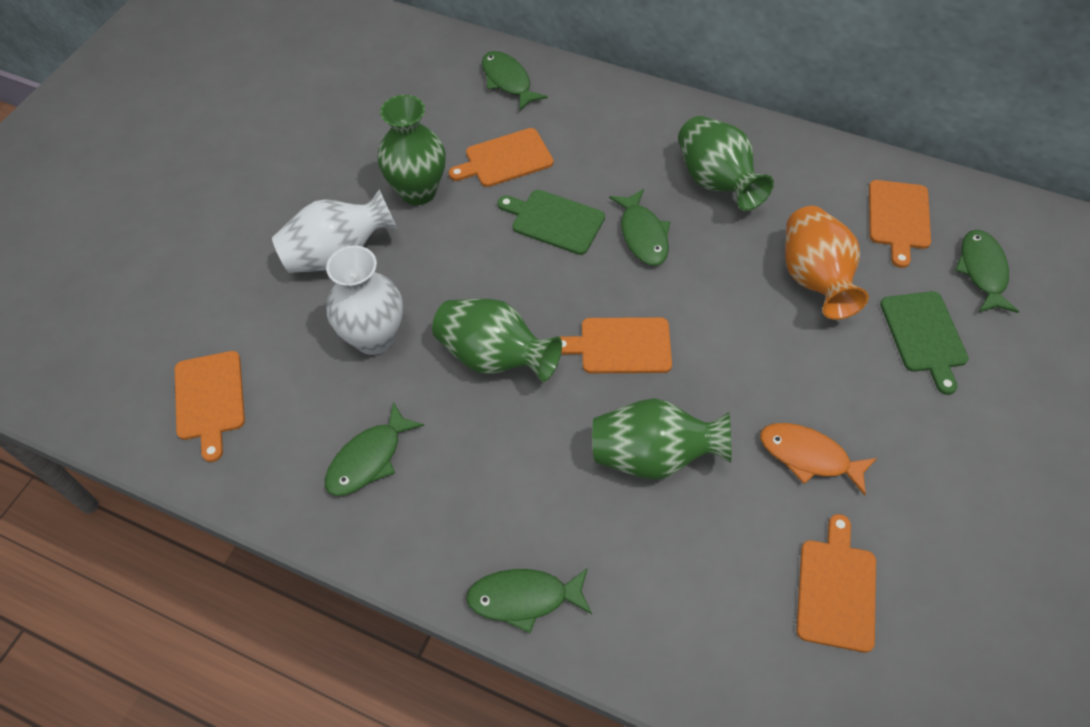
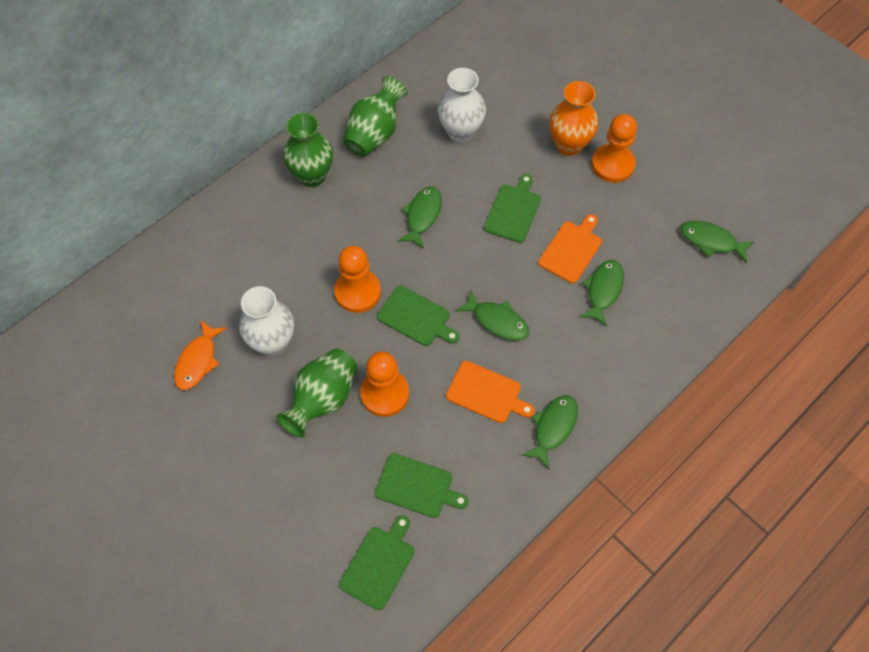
green cutting board: [498,190,605,255] [880,291,969,395] = 2 -> [339,515,414,610] [375,453,468,518] [377,286,459,346] [484,174,541,243] = 4
green vase: [377,95,446,205] [432,299,562,382] [592,398,731,480] [678,116,774,211] = 4 -> [276,348,357,438] [283,113,333,187] [343,76,408,156] = 3
orange cutting board: [175,351,245,462] [449,128,553,187] [560,317,672,373] [796,514,876,653] [869,180,931,268] = 5 -> [446,361,535,423] [538,214,602,283] = 2
orange pawn: none = 0 -> [334,246,381,313] [360,351,409,417] [592,114,637,183] = 3

